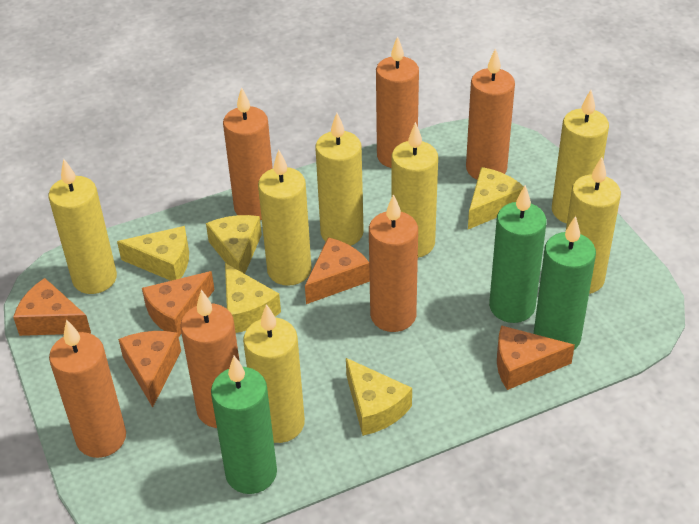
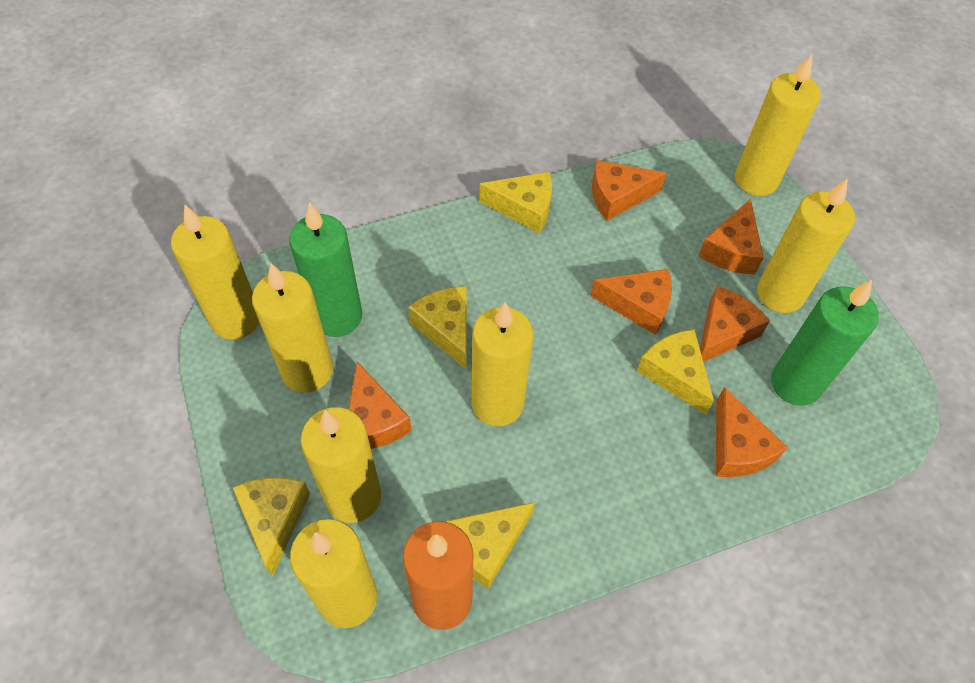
green candle: [211,356,277,494] [489,185,546,323] [534,216,596,350] = 3 -> [289,202,362,337] [771,280,879,406] = 2
orange candle: [49,319,126,458] [180,290,240,428] [223,87,273,220] [369,194,418,332] [376,36,419,168] [466,48,515,180] = 6 -> [403,521,474,630] = 1
orange cheese: [13,278,91,336] [118,331,181,407] [142,271,215,336] [305,237,370,304] [497,325,575,390] = 5 -> [348,362,412,449] [591,269,672,335] [592,160,667,221] [698,199,764,274] [700,286,770,362] [716,387,788,477] = 6

